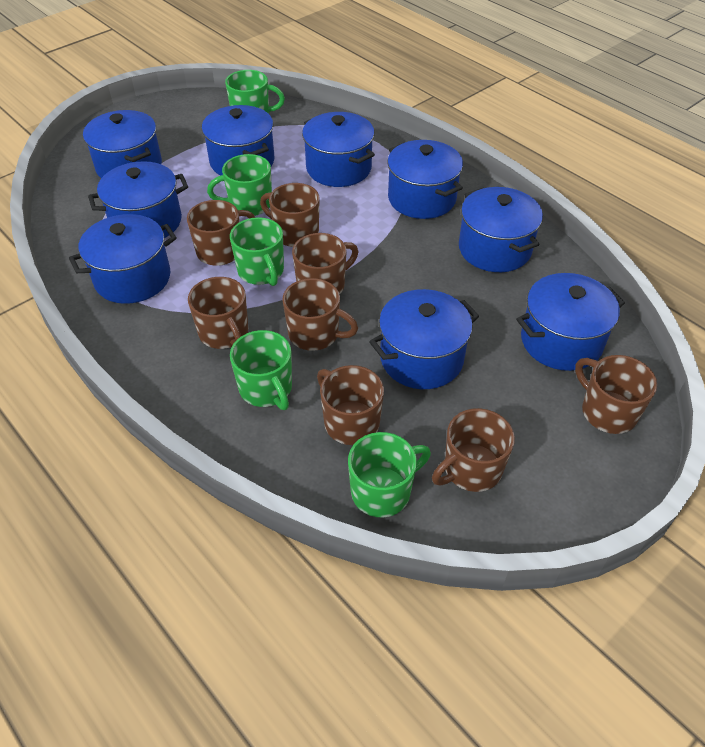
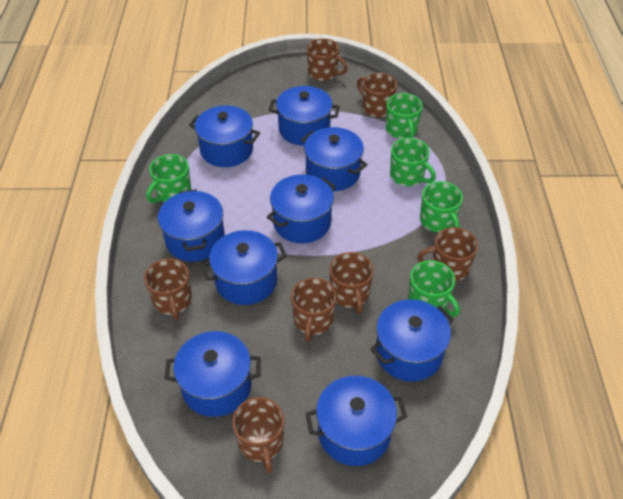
brown mug: [187,200,255,266] [188,277,248,349] [260,183,320,247] [282,278,358,351] [292,233,358,295] [317,365,384,445] [432,408,515,492] [575,355,657,434] = 8 -> [144,259,192,320] [232,397,284,473] [291,278,336,342] [307,38,348,81] [329,252,374,314] [357,73,398,117] [417,227,478,281] = 7

